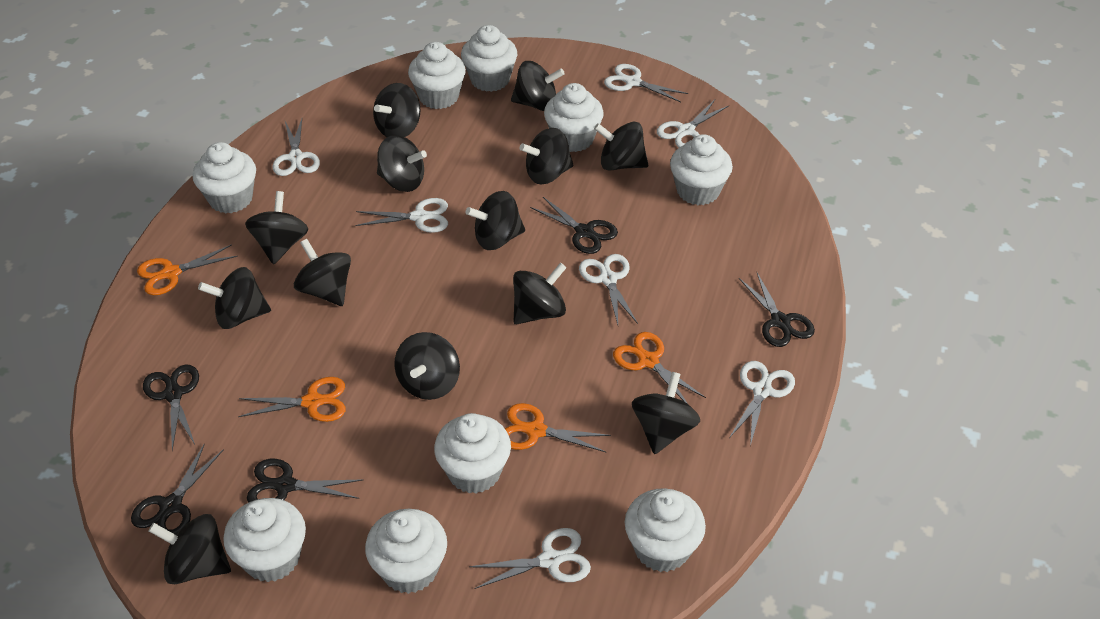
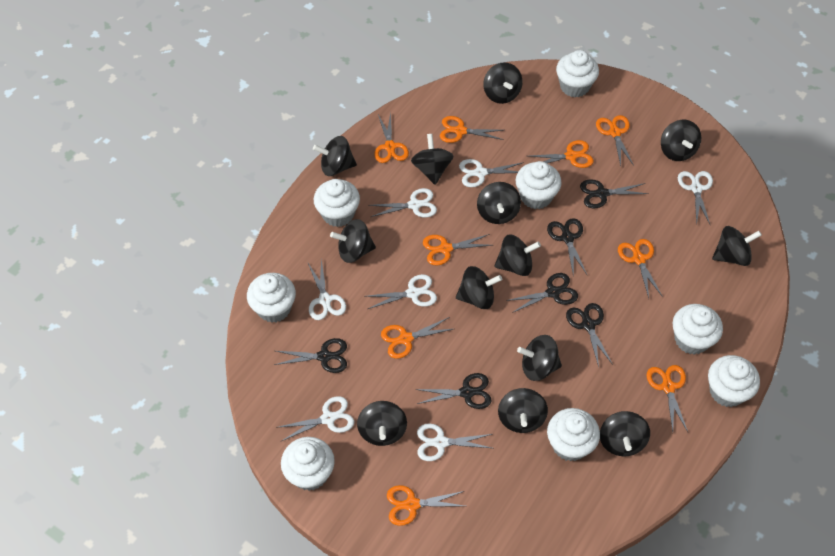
black scissors: [131,443,224,535] [143,364,199,451] [247,459,363,503] [530,197,618,254] [739,273,815,347] = 5 -> [274,338,347,373] [415,373,491,409] [506,273,578,313] [547,218,587,277] [566,303,613,367] [580,179,649,209] = 6
orange scissors: [137,244,238,295] [238,377,346,422] [505,403,611,452] [613,332,706,404] = 4 -> [374,112,409,163] [381,317,453,359] [387,485,464,526] [423,234,492,265] [440,116,504,143] [529,140,594,168] [596,115,634,166] [618,239,663,298] [646,365,688,432] = 9
white cupcake: [192,142,256,214] [223,498,306,582] [365,509,447,594] [408,42,466,109] [434,413,511,494] [461,25,517,92] [544,83,604,152] [625,488,706,572] [670,134,733,205] = 9 -> [247,273,296,323] [281,437,335,491] [314,179,360,227] [516,161,562,209] [547,408,600,461] [556,50,599,97] [673,304,723,355] [708,355,760,407] = 8

